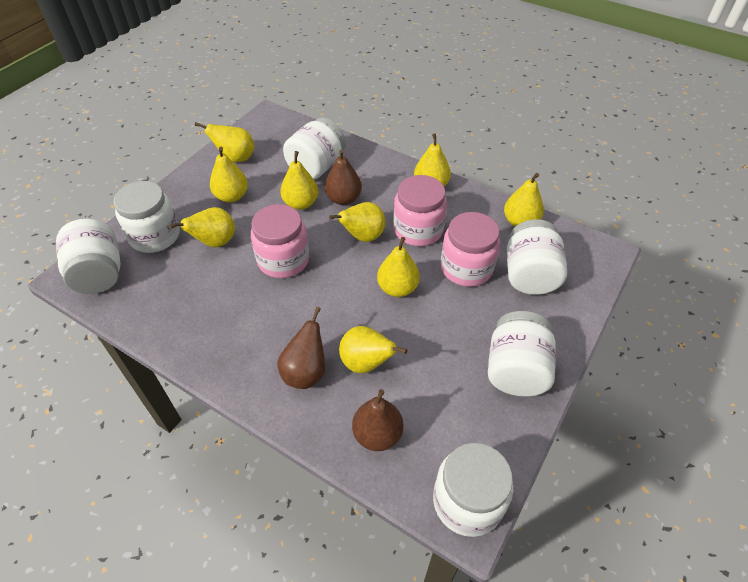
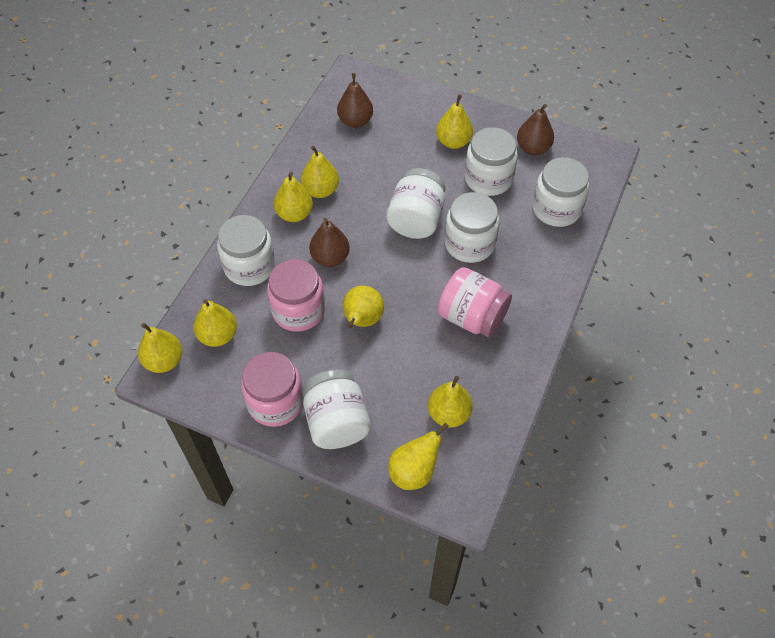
yellow pear: [170,207,235,247] [195,122,255,162] [210,147,248,202] [280,151,318,210] [329,202,386,242] [339,326,407,373] [377,237,420,297] [414,133,451,186] [504,173,544,227] = 9 -> [138,323,182,373] [194,299,237,347] [274,172,313,222] [301,146,339,198] [343,286,384,328] [388,422,448,490] [428,376,473,428] [436,94,473,149] = 8

